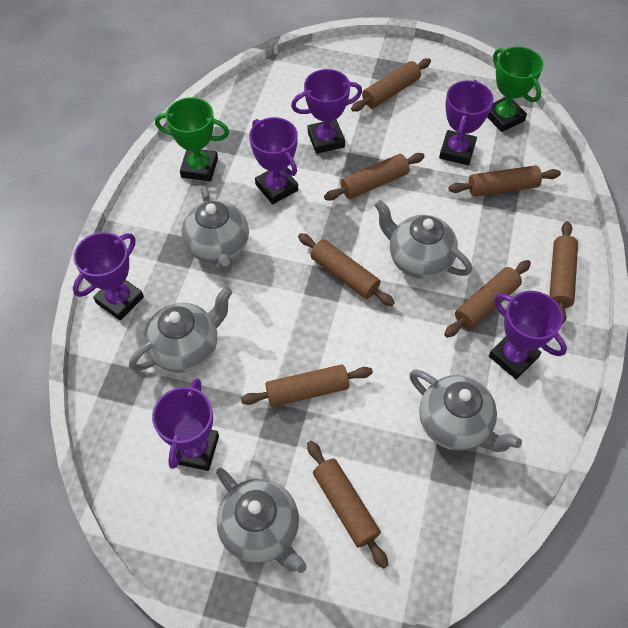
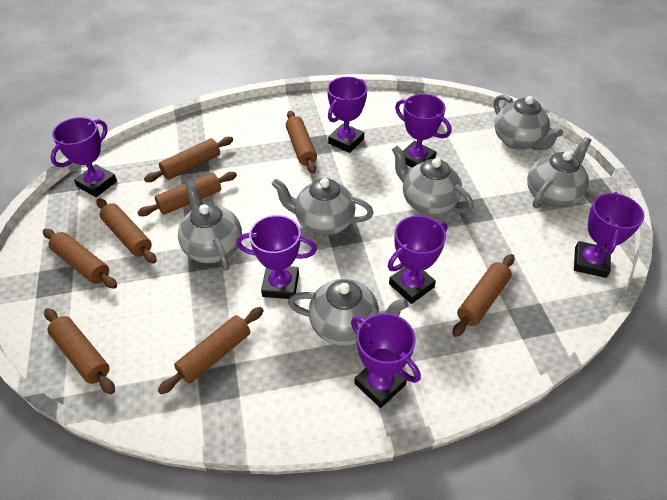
green trophy: [155,97,229,181] [487,47,543,132] = 2 -> none = 0
grey teapot: [129,287,232,373] [181,185,249,273] [216,468,307,573] [375,200,472,279] [409,370,522,452] = 5 -> [178,181,242,271] [272,178,374,236] [288,279,409,346] [392,145,474,215] [494,95,563,150] [527,137,591,208] = 6
purple trophy: [73,232,144,320] [152,378,219,471] [249,117,298,204] [291,69,362,154] [439,80,494,165] [489,291,567,379] = 6 -> [50,117,117,197] [236,215,317,299] [327,77,367,153] [351,313,421,408] [388,215,447,304] [395,94,451,168] [574,192,645,278] = 7

